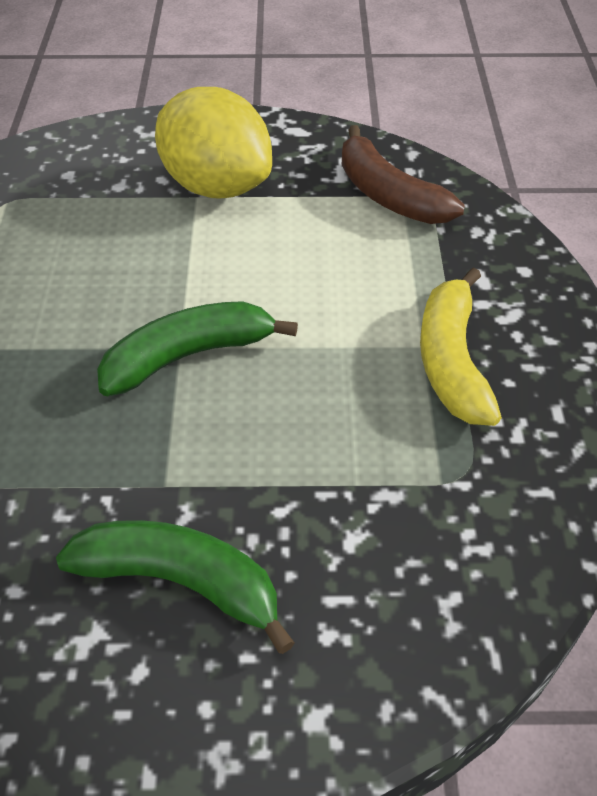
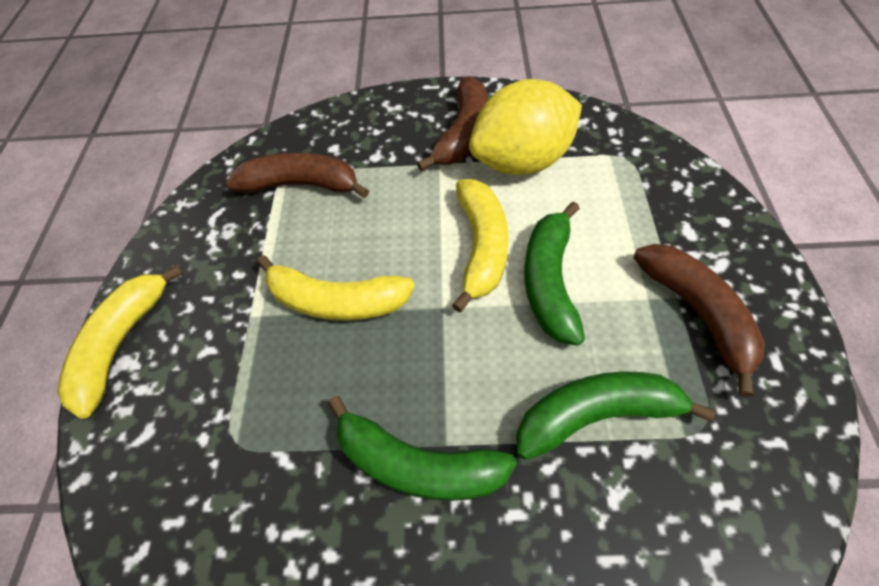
brown banana: [342,125,465,224] = 1 -> [226,152,369,198] [417,76,488,171] [633,244,765,397] = 3
green banana: [56,520,295,654] [97,301,298,396] = 2 -> [327,396,517,501] [516,371,716,460] [524,201,585,346] = 3
yellow banana: [420,268,502,426] = 1 -> [57,264,183,419] [257,255,415,321] [452,179,509,313] = 3

